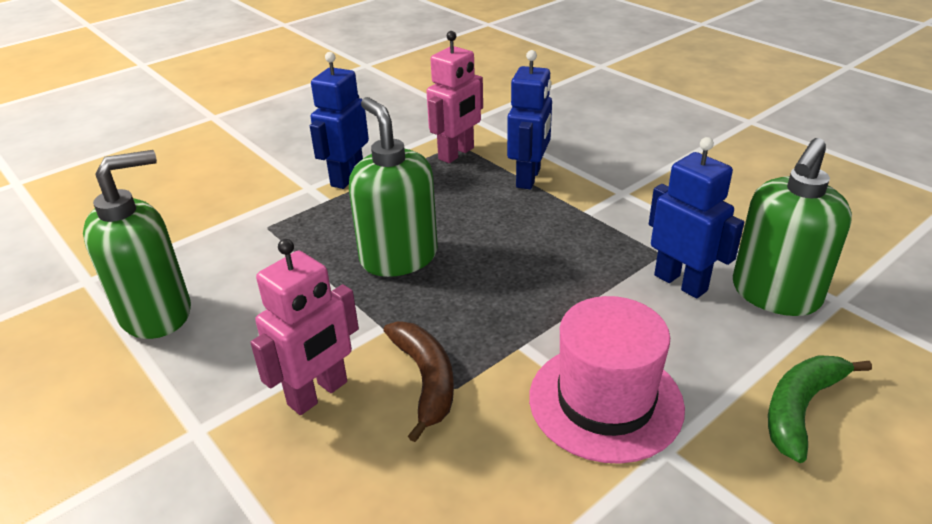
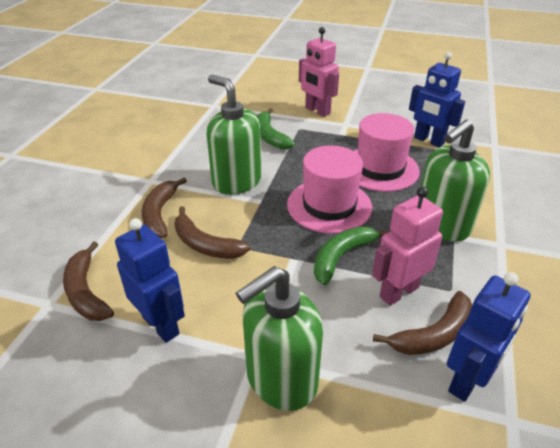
brown banana: [383,322,454,442] = 1 -> [63,241,114,321] [142,177,187,238] [174,206,251,259] [373,291,472,355] = 4
green banana: [768,355,872,463] = 1 -> [257,108,295,149] [314,226,390,285] = 2
pink hat: [529,296,685,464] = 1 -> [287,145,372,234] [354,113,420,192] = 2

